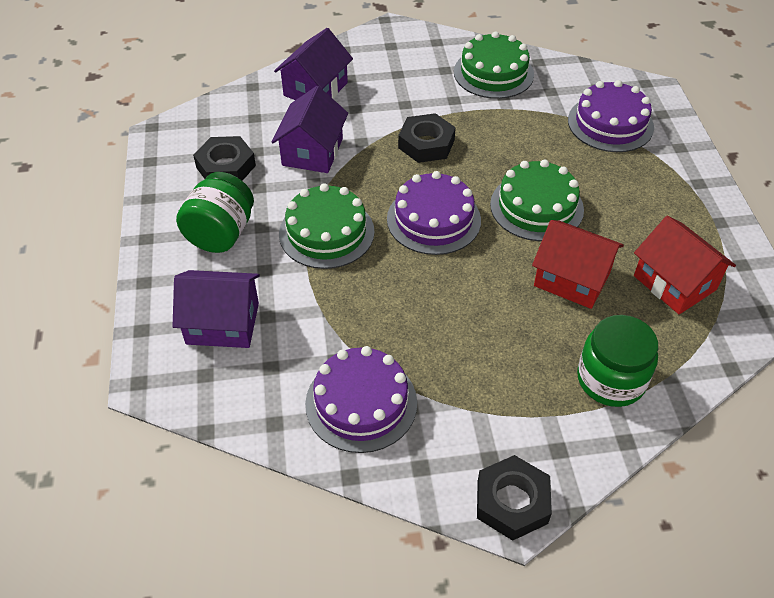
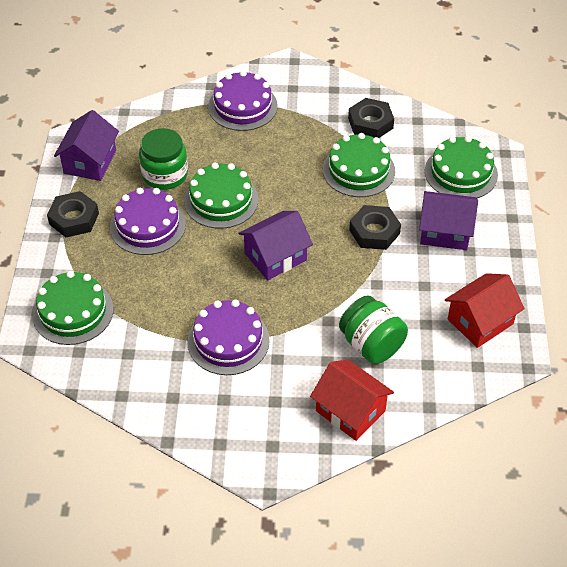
green cake: [279,183,375,269] [454,31,534,99] [490,159,584,241] = 3 -> [32,271,113,345] [184,163,258,229] [323,133,395,197] [425,136,498,198] = 4

